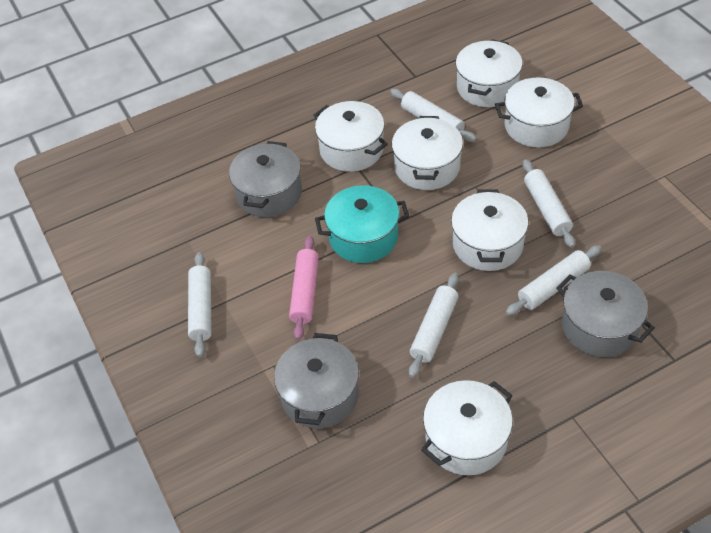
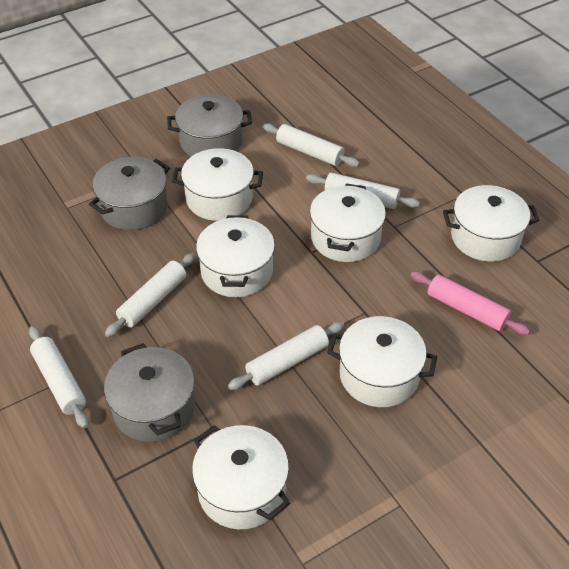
turquoise pot: [315,185,409,263] = 1 -> none = 0

